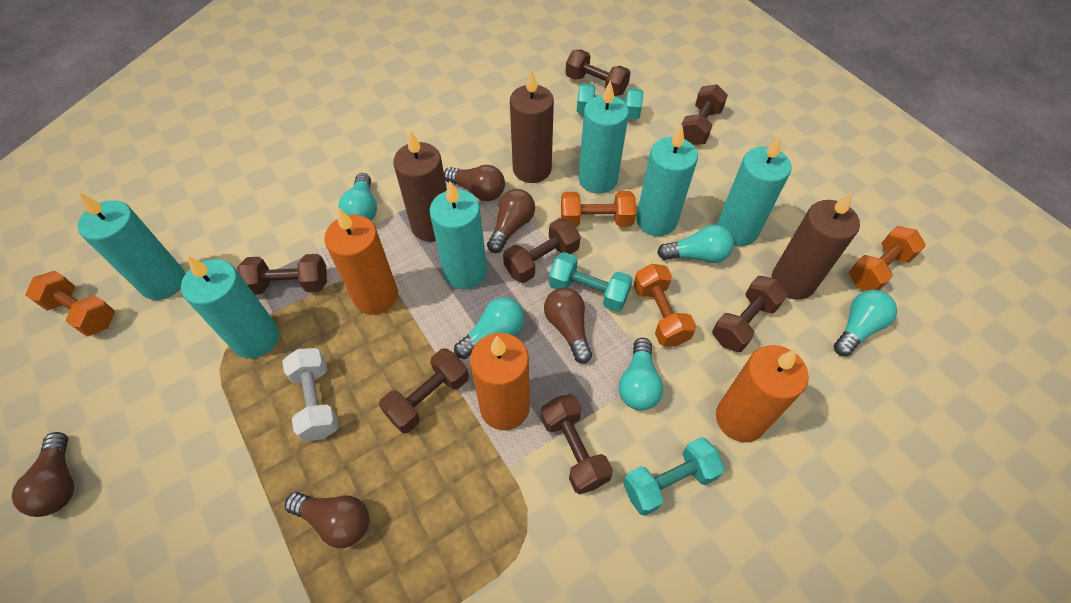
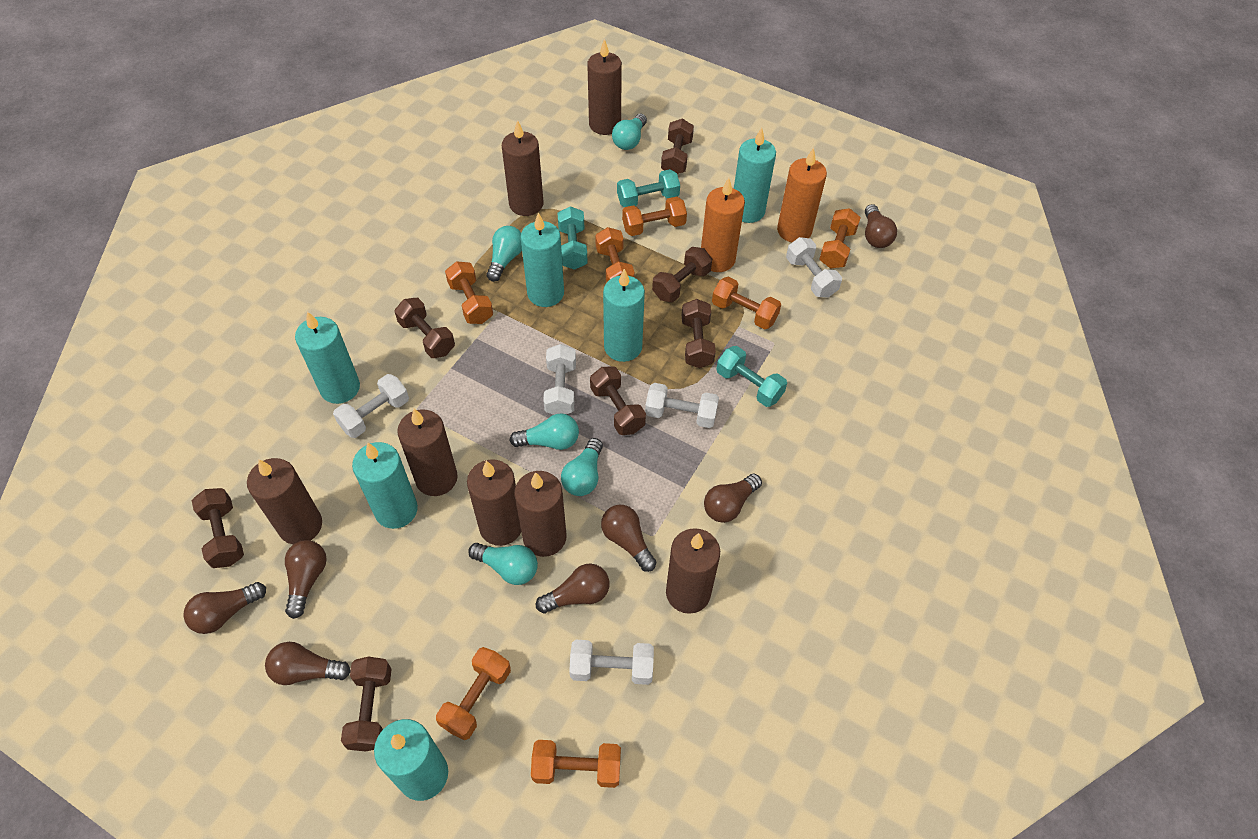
brown candle: [393,130,447,242] [510,69,554,183] [772,192,860,300] = 3 -> [247,458,322,544] [397,409,458,496] [467,459,521,546] [502,120,543,216] [514,471,566,557] [587,39,622,135] [666,528,720,614] = 7
brown light bulb: [12,432,74,517] [285,492,369,548] [444,165,505,201] [487,189,535,253] [544,288,592,364] = 5 -> [183,582,266,634] [265,642,350,685] [285,540,327,619] [536,564,609,614] [601,505,656,572] [704,474,762,523] [865,204,897,248] = 7
orange candle: [324,208,398,315] [470,333,530,430] [716,345,809,442] = 3 -> [701,178,745,272] [777,148,827,242] = 2
orange dumbbell: [25,271,115,336] [561,191,636,227] [633,264,696,347] [849,226,926,291] = 4 -> [436,647,511,740] [445,261,493,324] [531,740,621,788] [595,227,635,282] [622,197,687,236] [712,277,781,329] [819,208,861,269] = 7
white dumbbell: [282,348,339,442] = 1 -> [333,374,409,438] [543,344,576,415] [569,640,654,685] [645,383,719,428] [786,237,842,298] = 5

